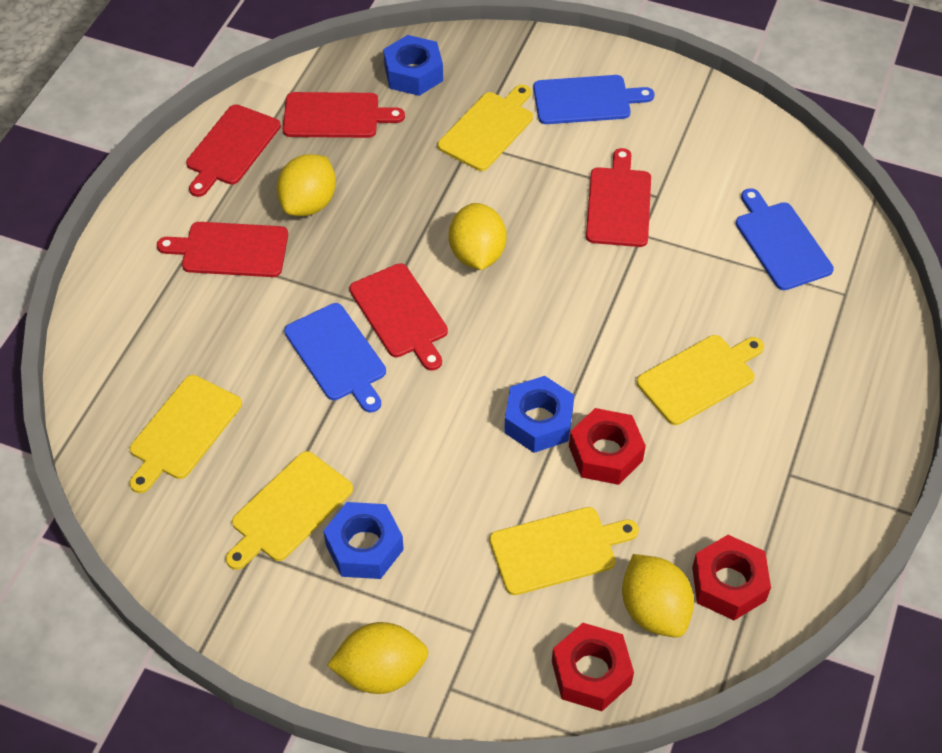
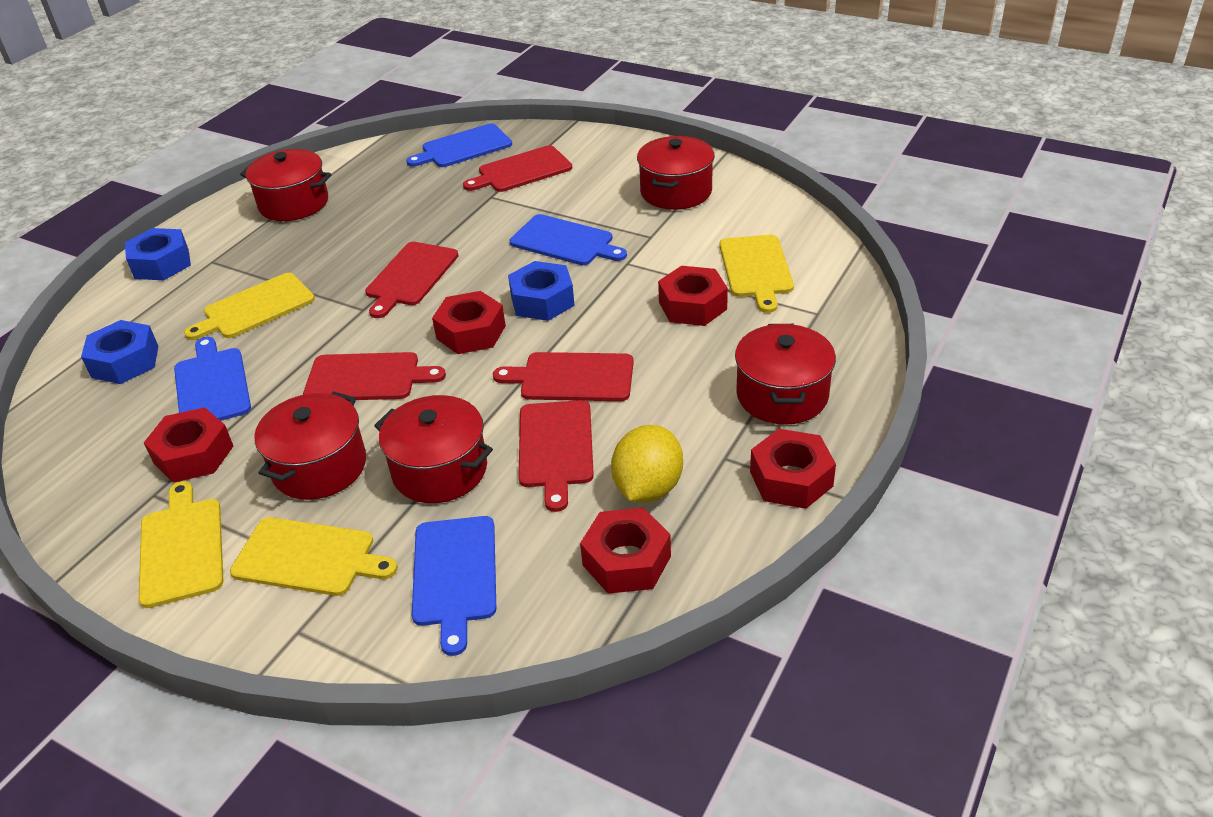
blue cutting board: [284,303,386,413] [533,75,654,124] [736,188,834,290] = 3 -> [174,337,251,421] [406,124,512,167] [412,516,496,656] [510,214,627,265] = 4
red nut: [552,623,634,711] [569,408,646,485] [692,535,771,620] = 3 -> [144,407,233,483] [432,291,506,354] [580,508,671,594] [658,266,728,326] [750,429,836,509] = 5
red pot: none = 0 -> [240,149,331,221] [255,391,366,500] [374,395,493,503] [637,136,715,210] [735,324,836,425] = 5
yellow cutting board: [130,375,242,493] [226,451,353,570] [438,85,533,171] [490,507,639,595] [637,335,764,425] = 5 -> [139,481,223,608] [184,273,315,340] [230,517,398,596] [720,235,794,313] = 4
yellow lemon: [276,154,336,216] [327,622,429,694] [449,203,507,270] [622,554,694,637] = 4 -> [611,425,683,502] = 1

